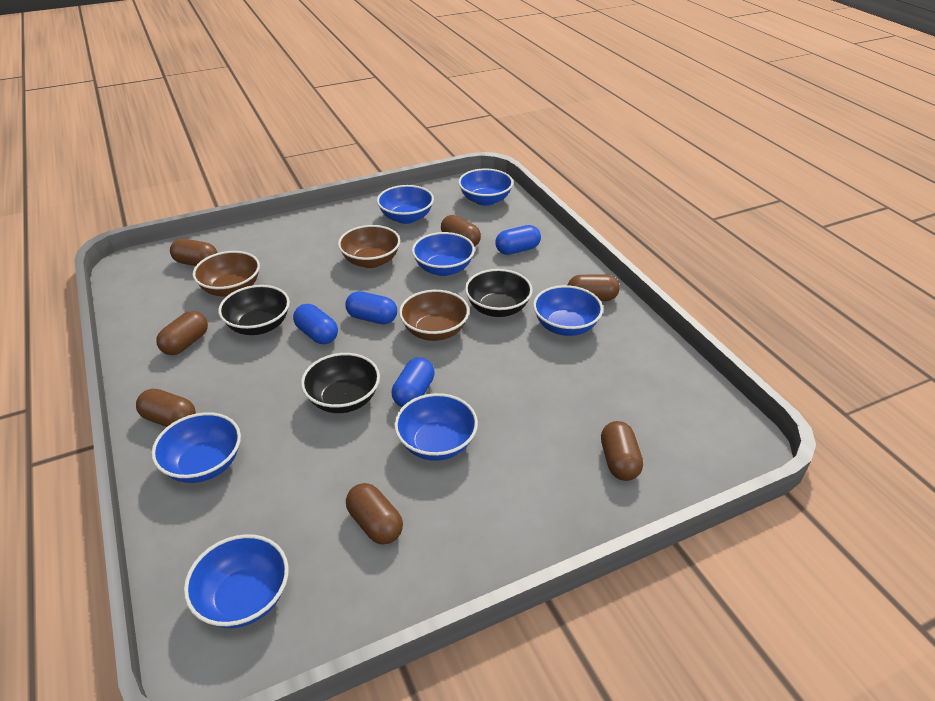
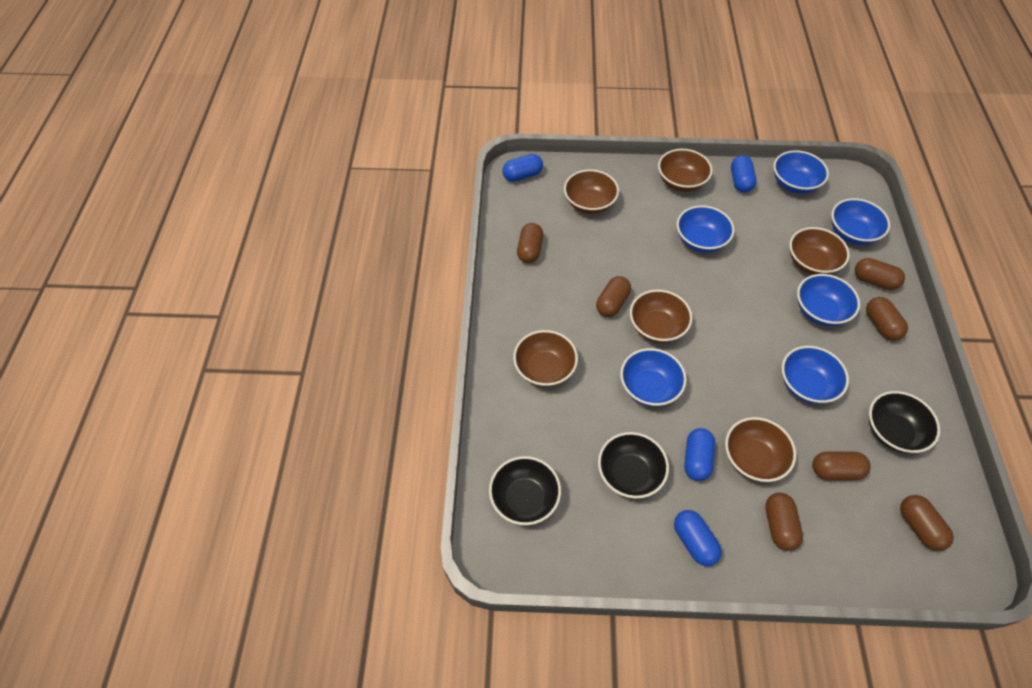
blue bowl: [152,412,241,483] [184,534,289,628] [377,185,434,224] [394,393,478,461] [412,232,475,276] [458,169,513,206] [533,285,603,336] = 7 -> [620,348,687,407] [677,205,735,253] [773,150,829,194] [782,346,849,404] [797,274,860,326] [831,198,890,245] = 6
brown bowl: [193,251,260,297] [338,225,400,268] [399,290,469,341] = 3 -> [513,330,578,387] [564,169,619,214] [630,290,692,343] [658,149,713,192] [725,417,796,482] [789,227,850,275] = 6

